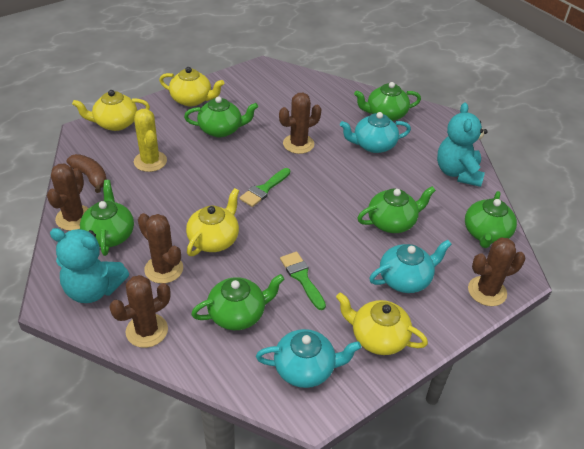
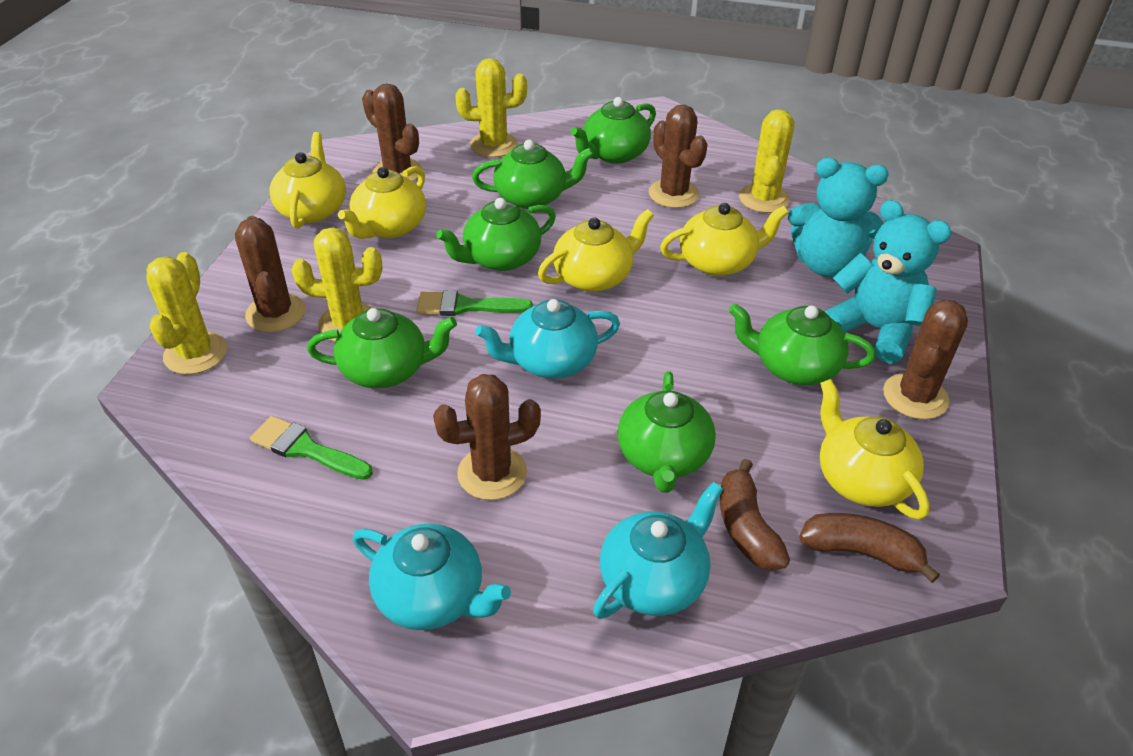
brown banana: [67,154,107,193] = 1 -> [720,459,790,571] [799,513,940,583] = 2
yellow cactus: [134,109,167,172] = 1 -> [146,252,227,374] [291,227,382,342] [455,58,527,157] [739,109,794,213] = 4
yellow teapot: [72,90,150,131] [159,67,224,106] [186,188,239,256] [336,293,428,355] = 4 -> [269,132,346,229] [338,166,426,239] [538,209,654,292] [660,203,789,276] [820,379,930,520] = 5

